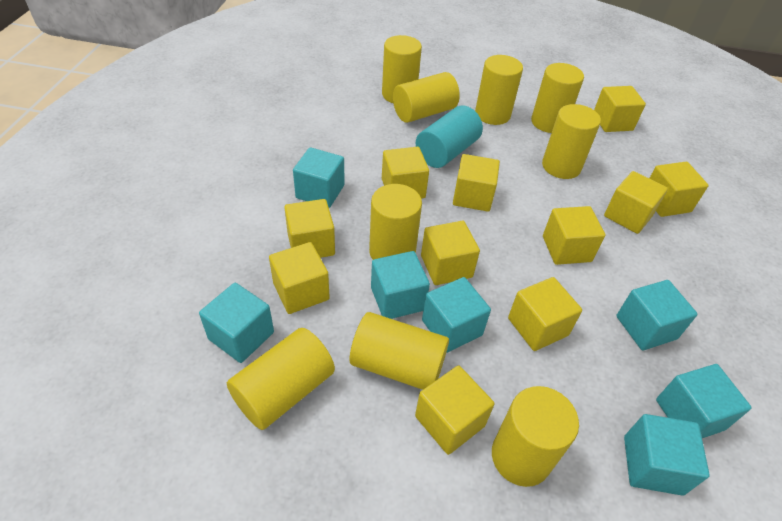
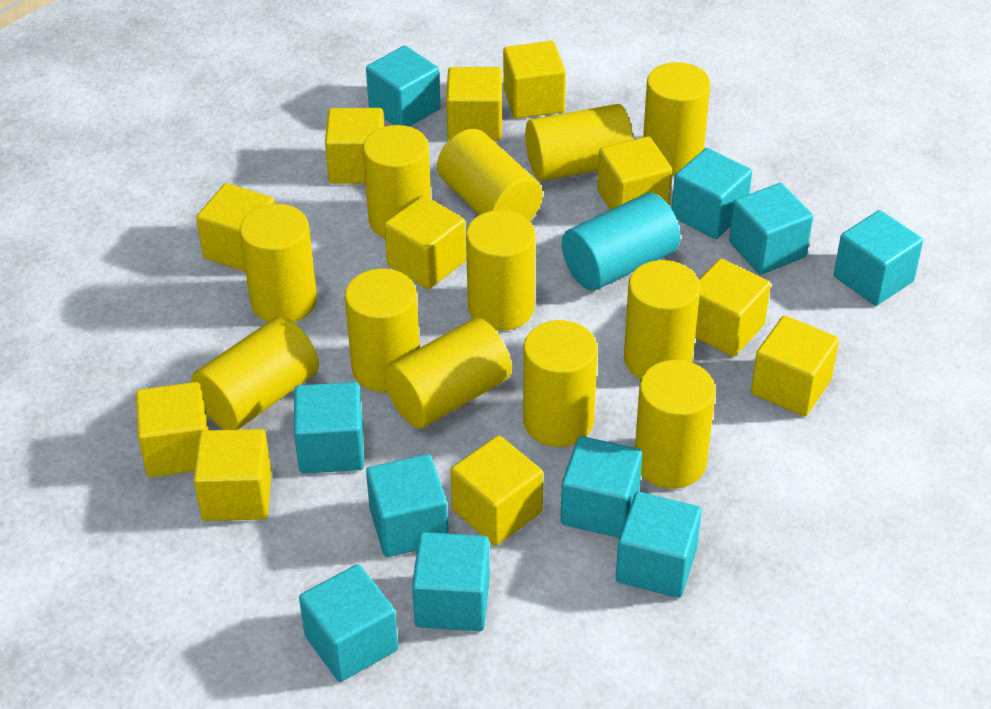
turquoise cube: [199,283,274,363] [293,147,344,208] [371,251,430,319] [422,277,491,353] [616,280,698,350] [624,414,710,496] [656,364,752,438] = 7 -> [294,382,364,474] [299,564,398,682] [366,46,440,127] [366,454,449,557] [412,532,490,631] [561,436,642,538] [616,492,702,598] [672,148,752,239] [729,183,813,275] [834,210,923,306] = 10
yellow cylinder: [227,328,335,430] [350,312,449,390] [369,184,422,260] [382,35,422,103] [393,72,460,123] [475,55,523,125] [492,386,579,487] [531,63,584,133] [542,104,601,179] = 9 -> [191,316,319,430] [239,204,317,322] [345,269,420,392] [363,125,431,239] [384,318,512,428] [437,129,543,221] [466,210,535,331] [523,320,598,447] [525,104,633,181] [624,260,700,379] [635,360,716,489] [643,62,711,175] = 12

